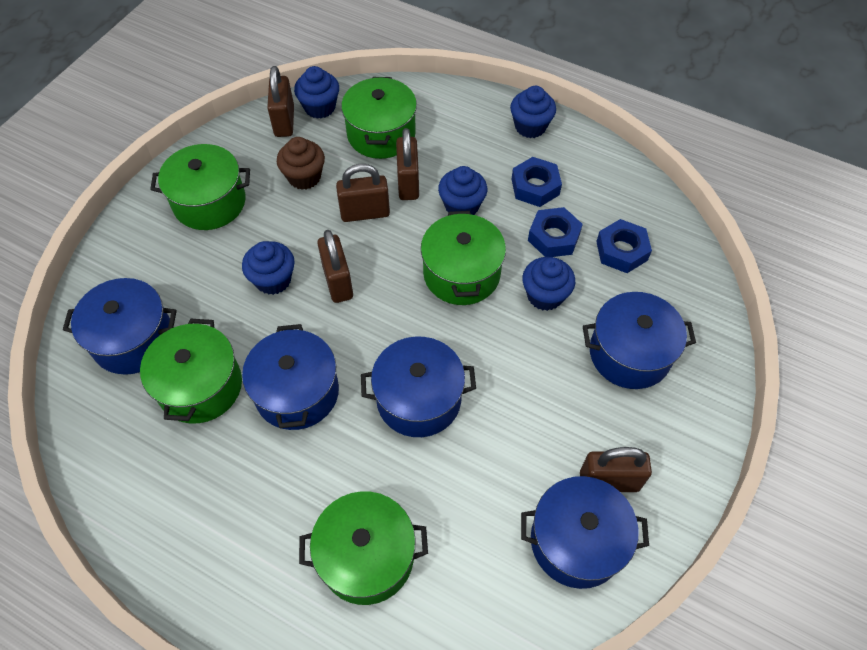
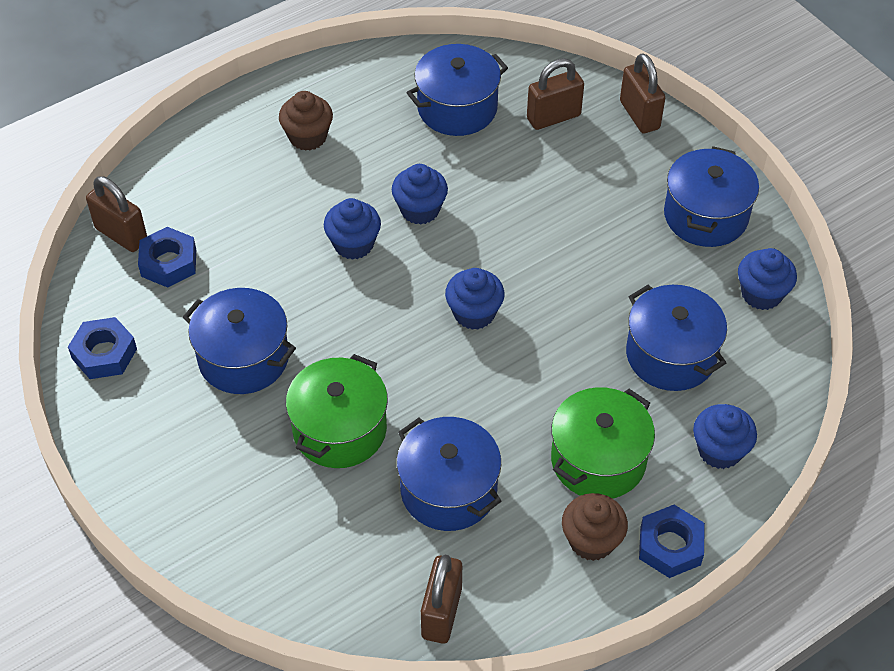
brown cupcake: [277,137,325,190] = 1 -> [279,91,333,151] [562,493,628,561] = 2
brown padlock: [267,66,294,137] [317,230,353,303] [336,164,390,222] [396,128,419,200] [580,447,652,492] = 5 -> [86,176,147,252] [421,555,462,644] [527,58,584,130] [620,53,665,134] = 4
green pot: [140,319,242,424] [150,144,250,230] [299,491,428,605] [341,77,417,159] [421,211,506,305] = 5 -> [286,354,388,468] [551,387,655,499] = 2

